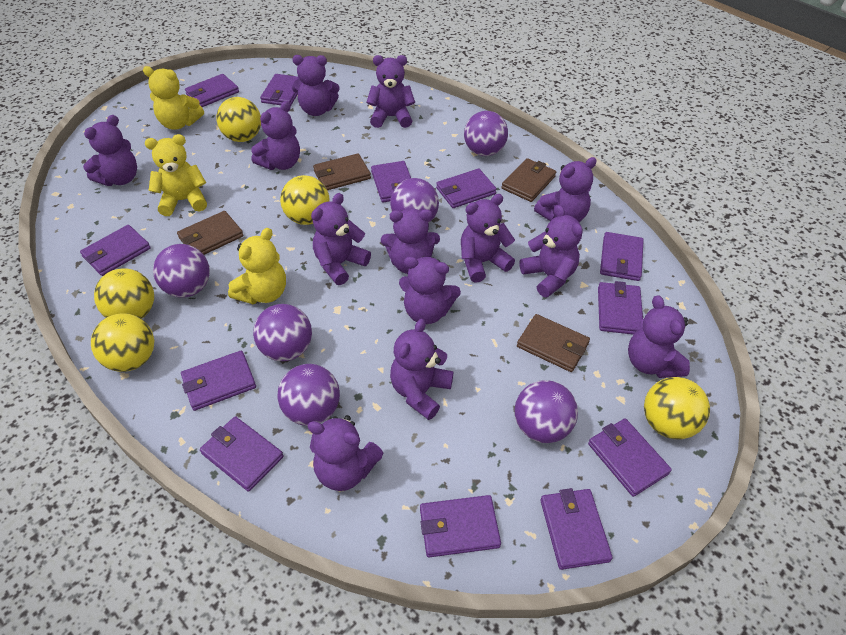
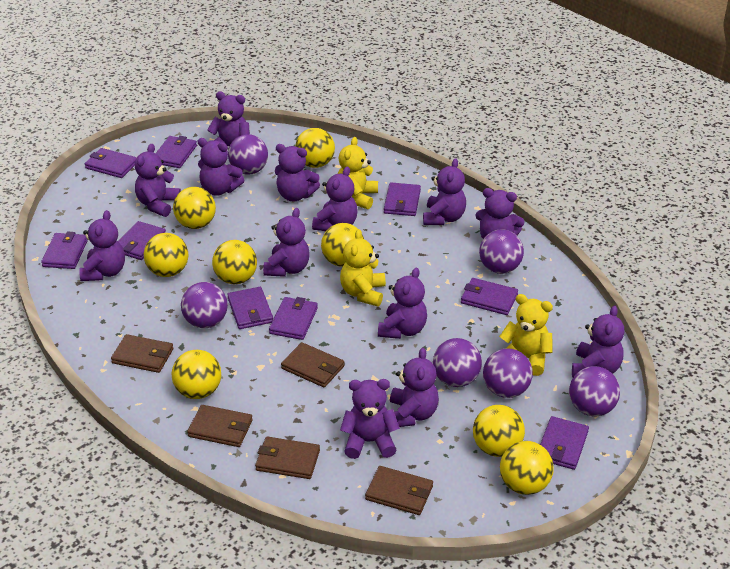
brown wallet: [177,211,243,255] [313,153,371,190] [501,158,556,202] [517,314,590,372] = 4 -> [111,334,173,373] [187,405,253,447] [255,437,320,479] [281,342,344,387] [365,466,433,515] = 5
purple wallet: [80,225,151,276] [181,351,256,411] [185,74,239,107] [200,416,284,492] [260,74,299,105] [371,161,411,202] [420,495,501,557] [436,169,497,208] [540,488,613,570] [588,418,672,497] [598,281,643,335] [600,232,644,281] = 12 -> [41,231,88,269] [85,148,137,178] [118,221,166,260] [156,136,197,168] [227,287,273,329] [269,297,318,340] [384,183,421,216] [461,278,518,315] [540,416,589,470] = 9
yellow ball: [91,313,154,372] [94,268,154,319] [216,97,261,142] [280,175,330,225] [644,377,710,439] = 5 -> [144,233,188,277] [172,350,221,399] [173,187,216,229] [212,240,257,284] [295,128,335,168] [321,223,364,267] [473,405,525,457] [500,441,554,495] = 8

